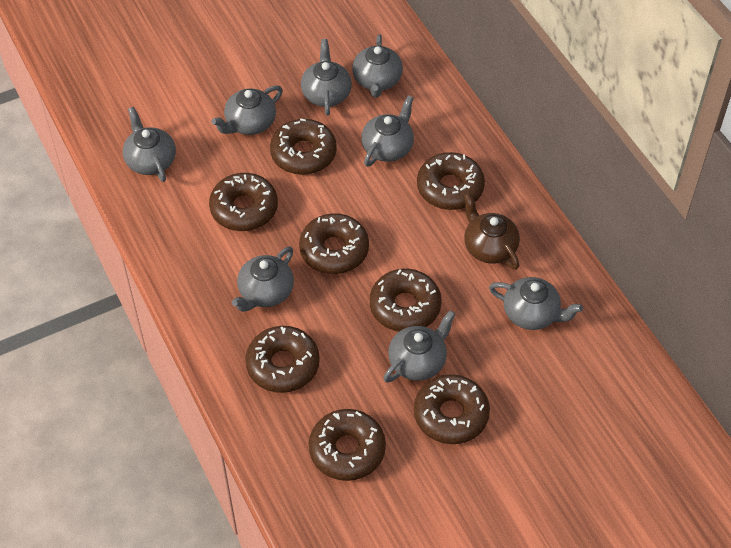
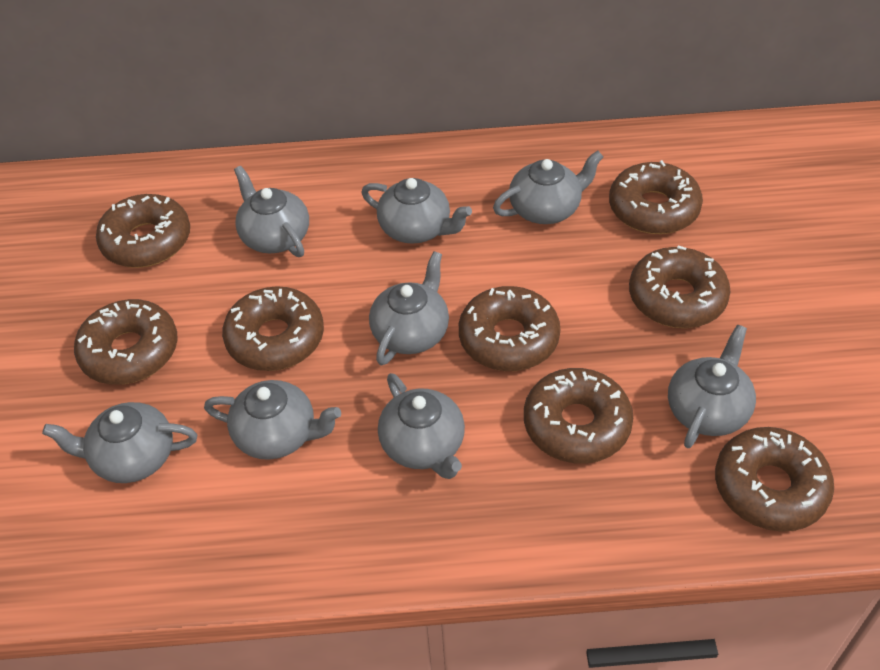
brown teapot: [464,193,520,270] = 1 -> none = 0

